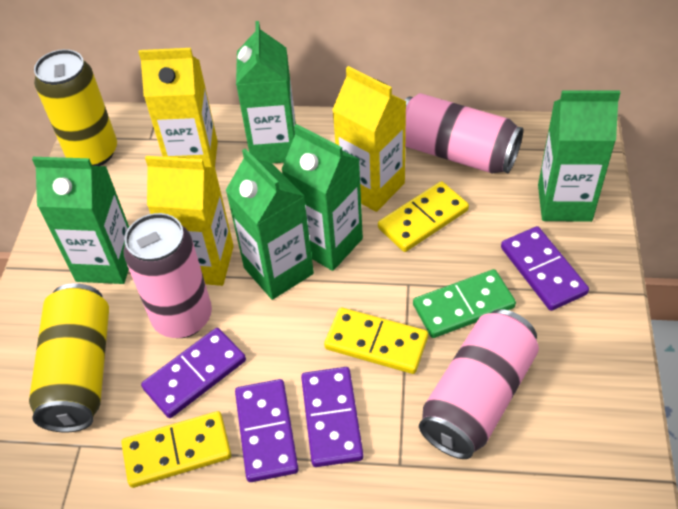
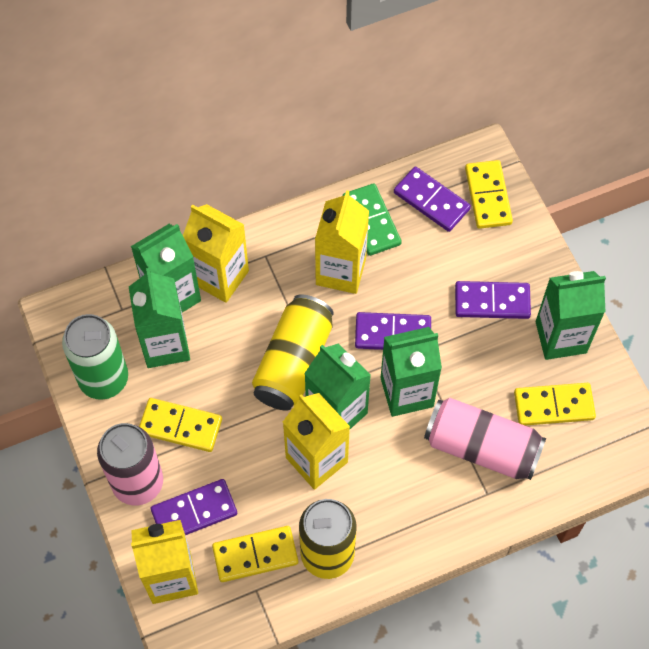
green can: none = 0 -> [62,314,128,400] = 1
pink can: [124,213,212,338] [404,93,523,174] [419,309,539,459] = 3 -> [97,423,163,506] [424,398,546,480] = 2
yellow carton: [138,48,218,167] [145,156,234,286] [332,66,406,212] = 3 -> [131,520,198,604] [183,204,249,303] [283,393,350,490] [315,190,369,294] = 4
yellow domino: [121,411,231,488] [324,308,428,374] [378,181,469,252] = 3 -> [139,398,222,452] [212,526,298,582] [465,160,513,229] [514,383,596,426] = 4

